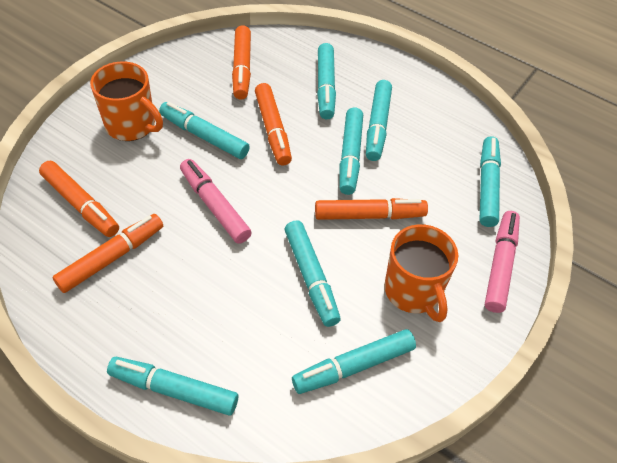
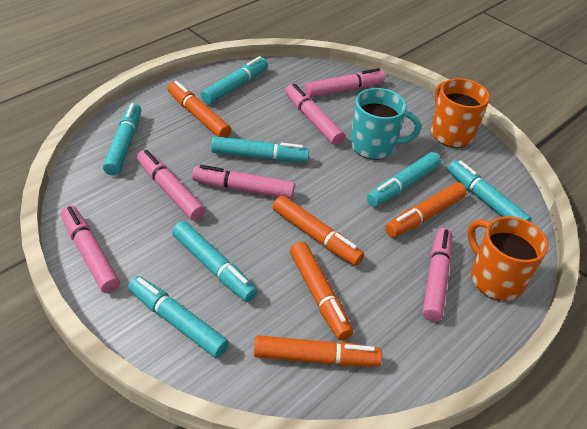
pink marker: [180,159,252,244] [485,211,520,313] = 2 -> [61,205,120,293] [137,150,205,221] [192,165,295,199] [285,84,345,145] [304,68,385,98] [422,228,452,321] = 6
turquoise marker: [107,357,238,416] [159,102,250,159] [285,220,341,327] [292,329,416,394] [317,43,336,119] [340,107,363,195] [366,80,392,161] [479,136,501,227] = 8 -> [103,103,141,176] [128,276,229,358] [172,221,257,302] [201,56,268,105] [211,136,309,162] [367,152,441,207] [448,160,531,222] = 7
turquoise mug: none = 0 -> [350,88,421,160] = 1

